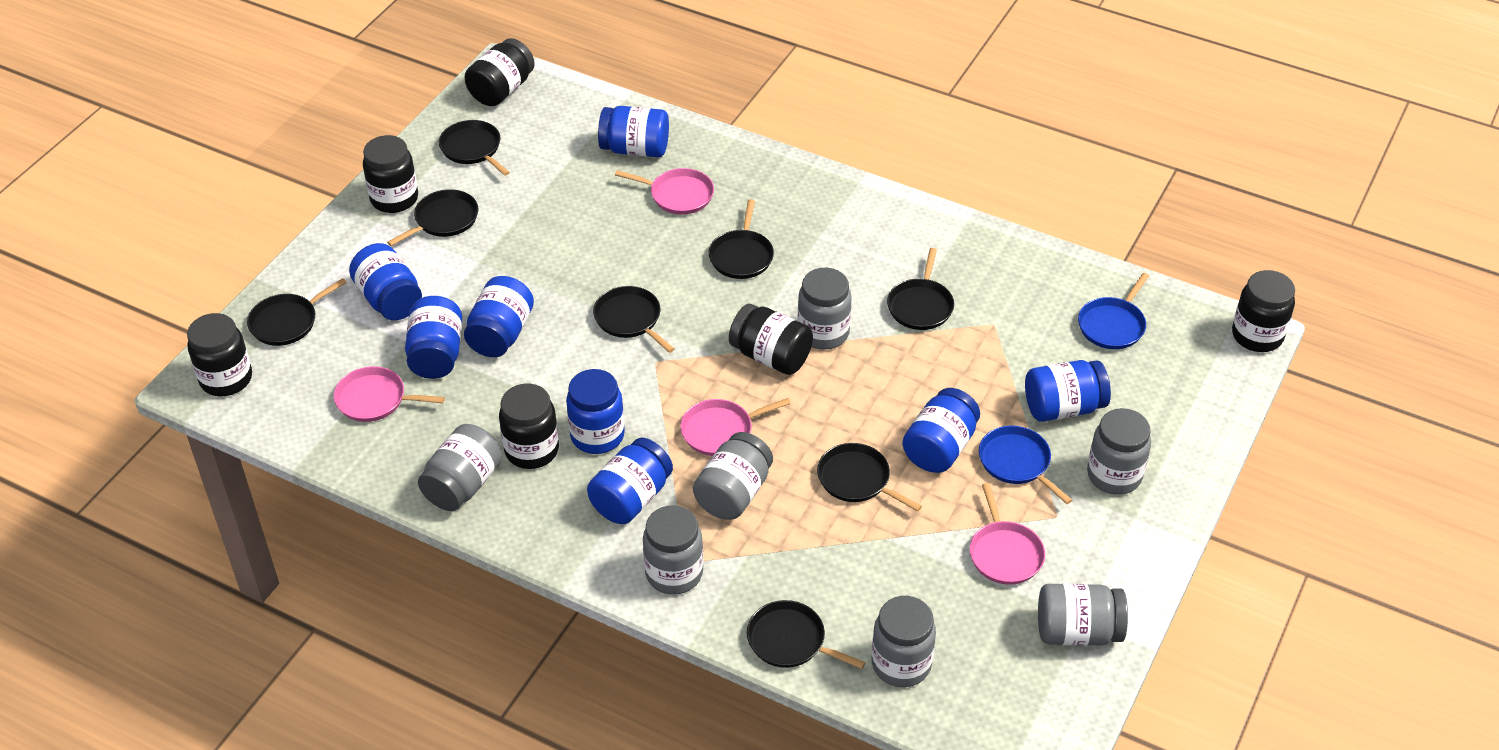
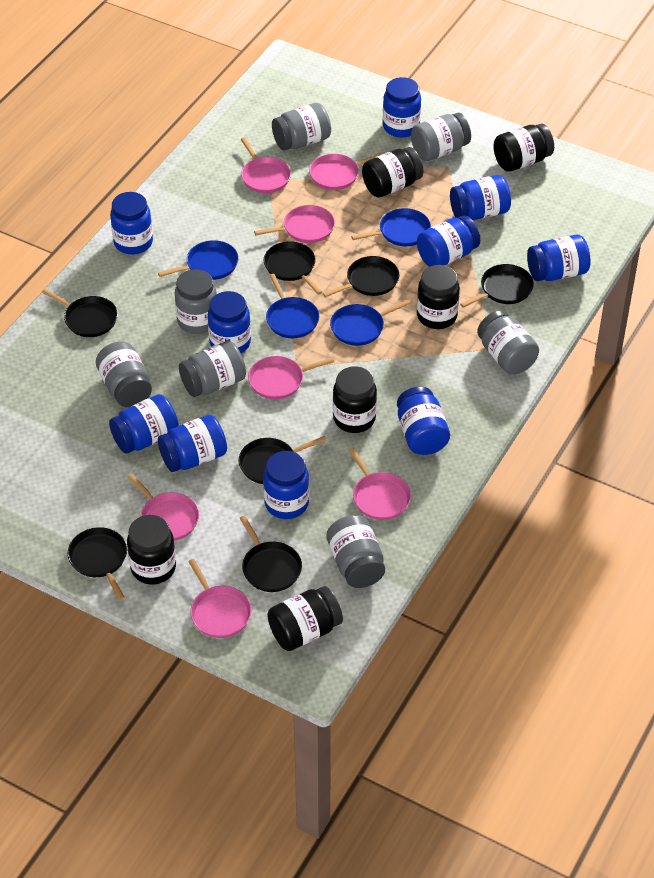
black pan: [247,278,347,346] [387,189,478,246] [439,120,510,176] [593,286,674,353] [708,199,774,279] [747,600,866,669] [817,443,922,512] [887,248,954,330] = 8 -> [42,289,118,337] [68,527,127,600] [239,436,327,484] [240,515,302,592] [264,241,322,295] [323,256,399,297] [460,264,534,308] = 7
blue jar: [349,243,422,321] [405,296,462,379] [464,276,534,357] [566,369,625,454] [587,438,673,524] [598,106,669,157] [902,388,980,473] [1025,360,1111,422] = 8 -> [109,394,179,454] [110,192,153,255] [158,415,227,472] [208,291,251,353] [263,451,309,519] [383,77,421,138] [397,386,450,455] [417,215,480,267] [450,175,511,220] [527,234,591,281] = 10
blue pan: [979,426,1072,504] [1078,273,1149,349] = 2 -> [158,240,239,280] [266,274,319,338] [330,300,411,346] [351,208,431,246] = 4
pink pan: [333,366,445,422] [615,168,714,215] [680,398,791,456] [970,483,1045,585] = 4 -> [127,474,199,541] [188,559,251,638] [241,137,291,193] [248,356,334,400] [254,205,335,243] [309,152,385,190] [349,447,411,520] = 7

